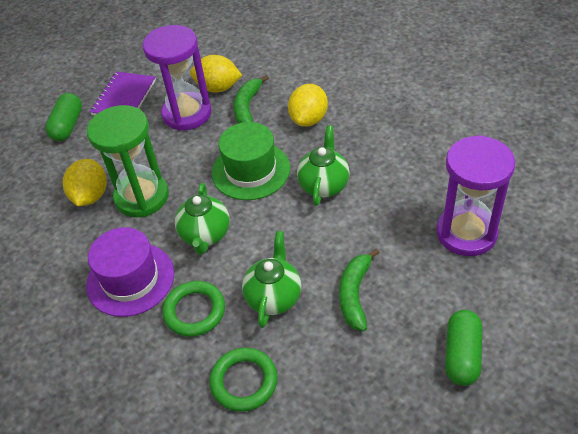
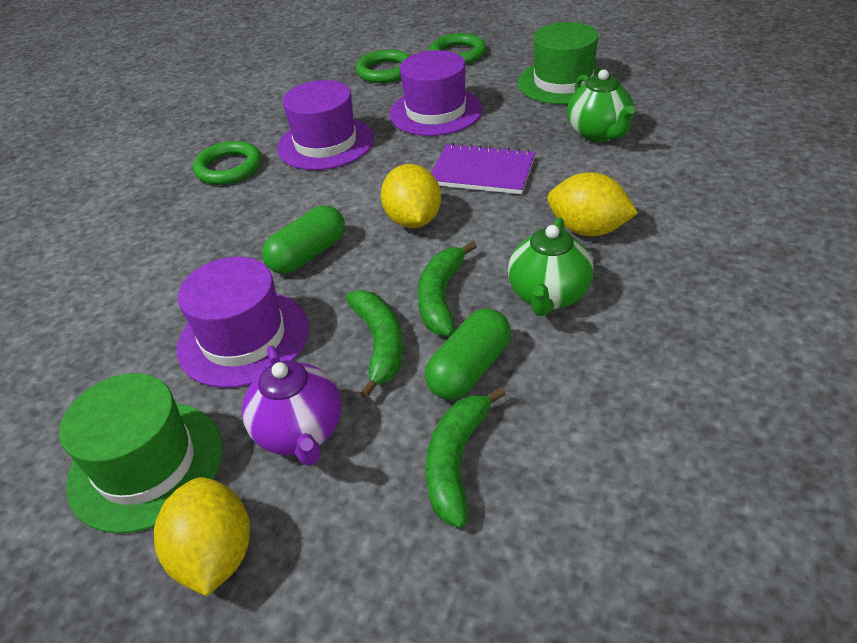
green banana: [233,75,269,124] [339,248,380,331] = 2 -> [346,290,403,398] [417,241,477,336] [426,387,506,528] = 3
green hat: [212,122,290,200] = 1 -> [59,373,222,534] [518,22,603,104] = 2
green hourglass: [87,105,169,217] = 1 -> none = 0
green ring: [162,281,225,337] [209,348,278,412] = 2 -> [193,141,262,185] [356,50,410,83] [429,33,486,64] = 3
green teapot: [175,183,230,255] [242,231,302,328] [297,126,349,206] = 3 -> [508,217,593,316] [567,69,635,142] = 2
purple hat: [86,227,174,317] = 1 -> [177,257,309,388] [277,80,374,170] [389,50,483,136] = 3
purple hourglass: [143,25,211,131] [436,135,515,256] = 2 -> none = 0
purple teapot: none = 0 -> [242,346,341,466] = 1

